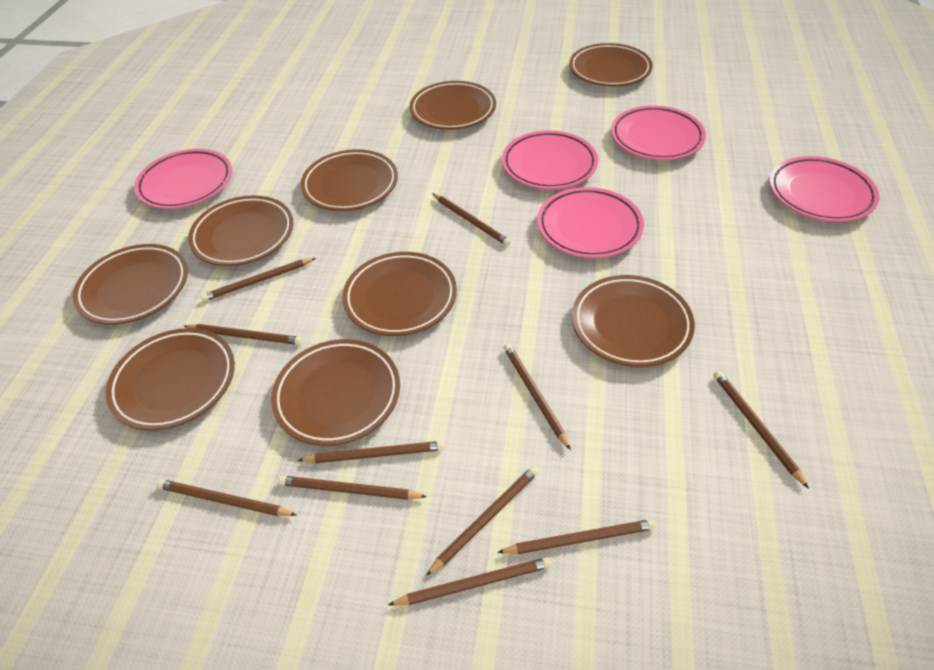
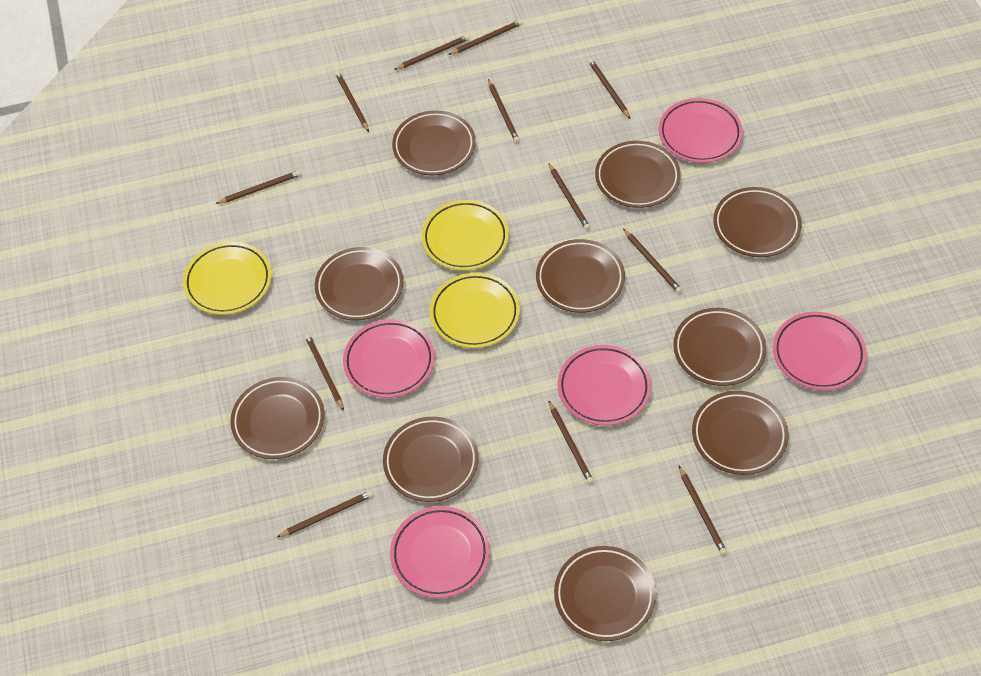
brown pencil: [157,479,296,516] [184,324,302,345] [200,258,316,302] [278,476,427,500] [297,441,445,463] [388,557,552,606] [426,466,539,576] [432,193,511,246] [497,519,656,554] [504,344,571,450] [714,371,809,489] = 11 -> [215,170,301,204] [276,490,373,538] [305,334,344,411] [335,71,369,132] [394,35,470,70] [448,20,522,55] [488,79,520,143] [548,400,594,484] [549,164,590,230] [588,59,630,119] [623,229,682,293] [679,466,727,555] = 12
brown plate: [73,244,188,324] [106,328,235,430] [188,195,293,266] [271,339,400,446] [301,149,398,211] [342,252,457,336] [410,81,496,130] [569,43,653,86] [572,275,695,367] = 9 -> [230,377,325,459] [315,247,403,320] [383,417,479,502] [392,110,476,175] [536,239,625,313] [554,546,656,641] [595,141,681,208] [673,308,766,386] [692,391,789,475] [713,187,802,257] = 10
yellow plate: none = 0 -> [183,242,271,315] [421,200,509,271] [430,273,520,348] = 3

